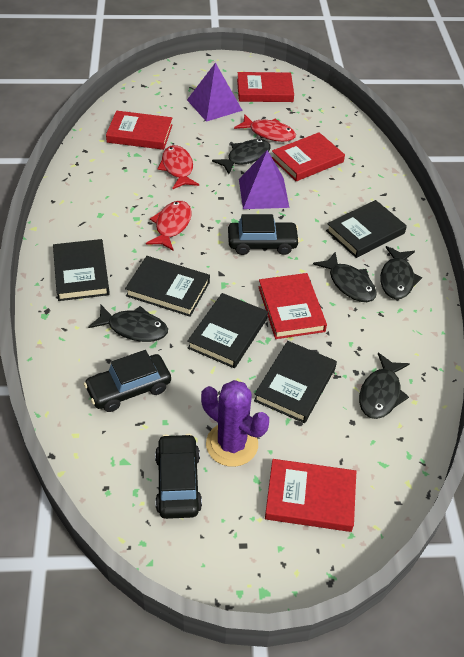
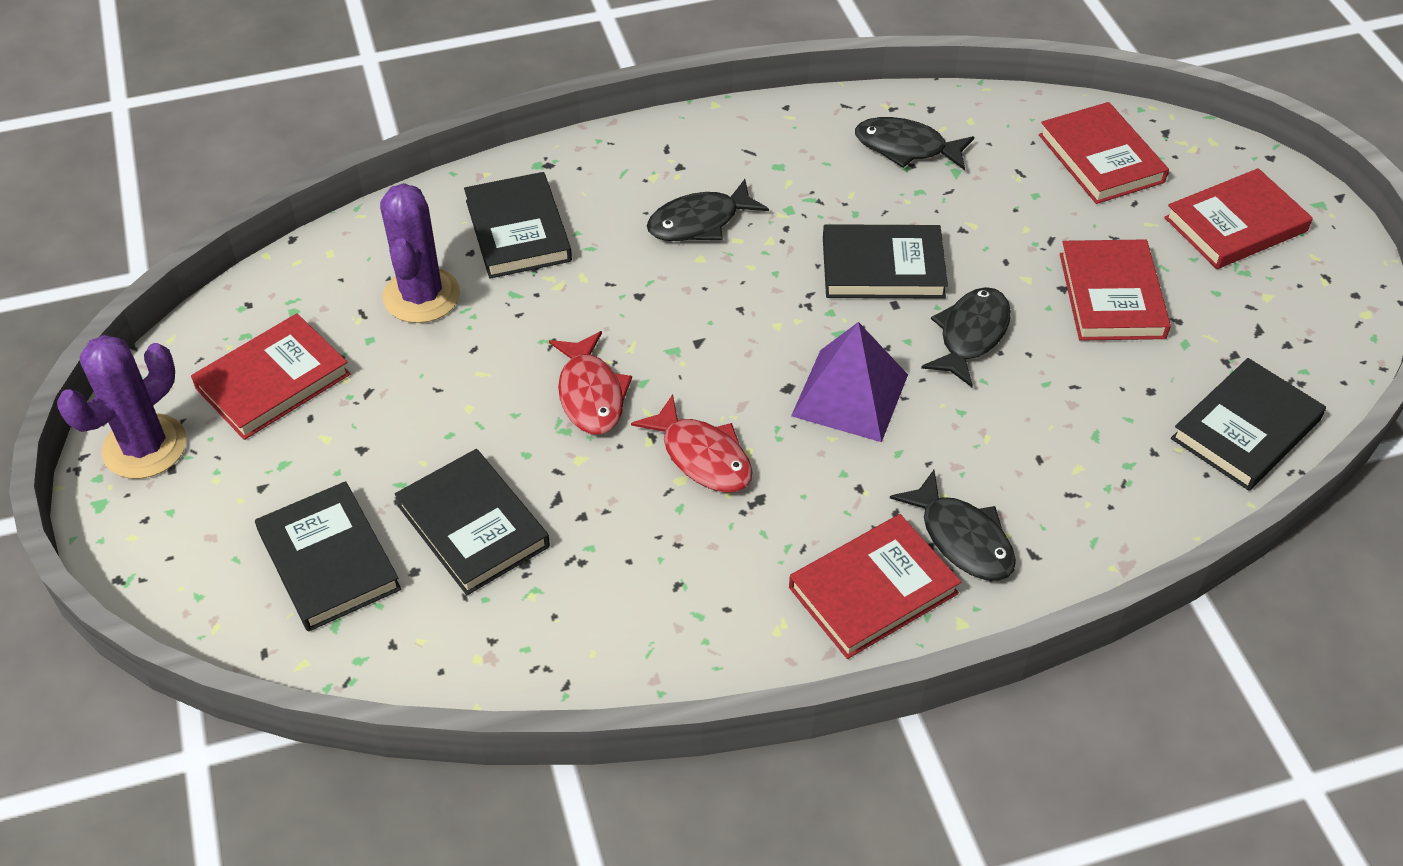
black car: [84,350,171,412] [155,434,202,519] [228,214,300,255] = 3 -> none = 0
black fish: [88,305,168,342] [212,139,271,174] [313,251,377,302] [359,353,409,419] [380,246,422,299] = 5 -> [647,179,769,241] [855,117,974,170] [890,470,1016,581] [921,287,1011,387] = 4
purple cactus: [201,380,269,467] = 1 -> [57,335,187,479] [380,183,460,323] = 2
purple pyramid: [187,63,243,122] [239,150,289,209] = 2 -> [791,322,908,442] = 1
red fish: [146,201,192,251] [158,145,199,190] [234,114,296,142] = 3 -> [549,331,632,435] [631,394,753,492] = 2

